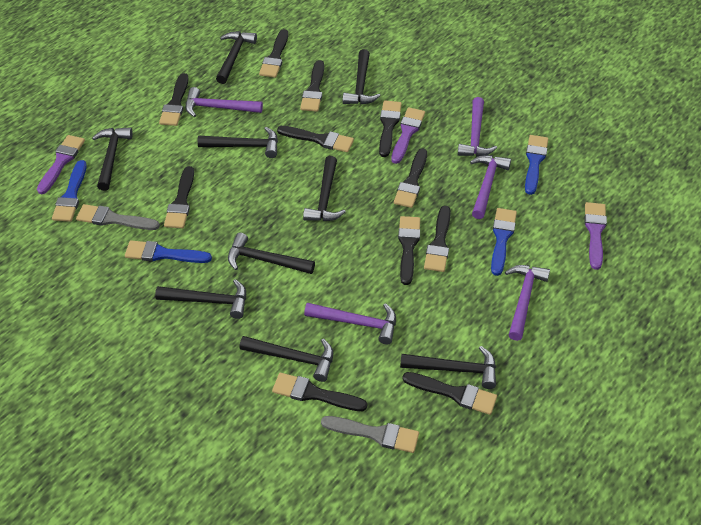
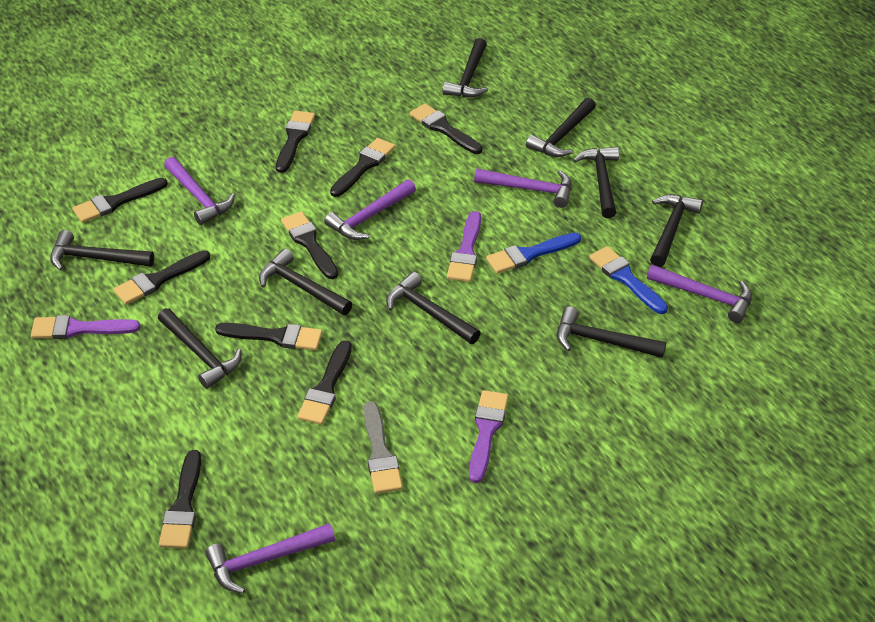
black brush: [159,73,189,126] [164,166,194,228] [259,29,288,78] [272,373,367,411] [277,126,354,152] [300,60,324,112] [379,101,402,157] [394,149,427,208] [398,216,420,285] [402,372,497,415] [424,206,451,272] = 11 -> [73,178,168,223] [114,250,210,304] [159,450,201,548] [215,323,322,350] [276,110,315,173] [281,212,338,279] [297,340,352,425] [330,138,395,197] [410,104,482,154] = 9
blue brush: [52,160,87,222] [125,240,212,263] [491,208,517,276] [525,135,548,195] = 4 -> [486,233,581,274] [589,246,668,314] = 2
grey brush: [76,204,160,230] [321,416,419,453] = 2 -> [364,401,403,494] = 1

